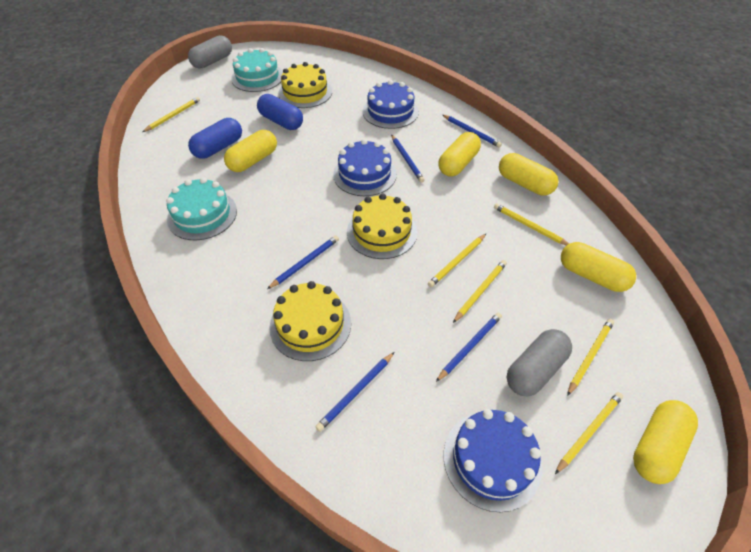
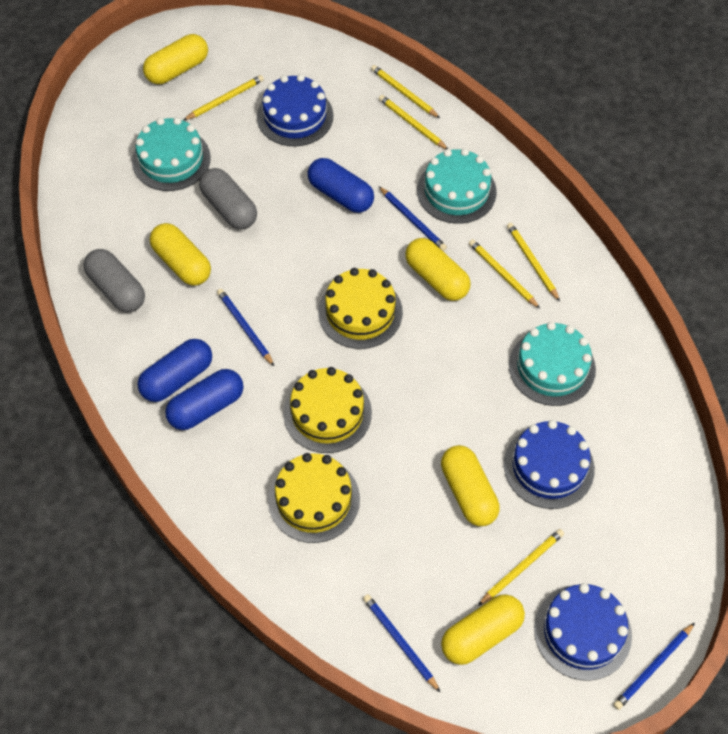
blue capsule: [188,118,242,159] [257,94,303,130] = 2 -> [137,339,212,402] [165,369,243,430] [307,158,374,213] = 3
blue pencil: [267,235,339,289] [316,352,394,432] [391,135,424,183] [436,313,502,382] [443,115,502,148] = 5 -> [217,289,274,366] [363,594,440,692] [379,186,447,251] [613,623,695,710] = 4
turquoise cake: [166,177,237,240] [231,48,283,92] = 2 -> [132,117,211,191] [417,148,497,224] [509,322,596,406] = 3

